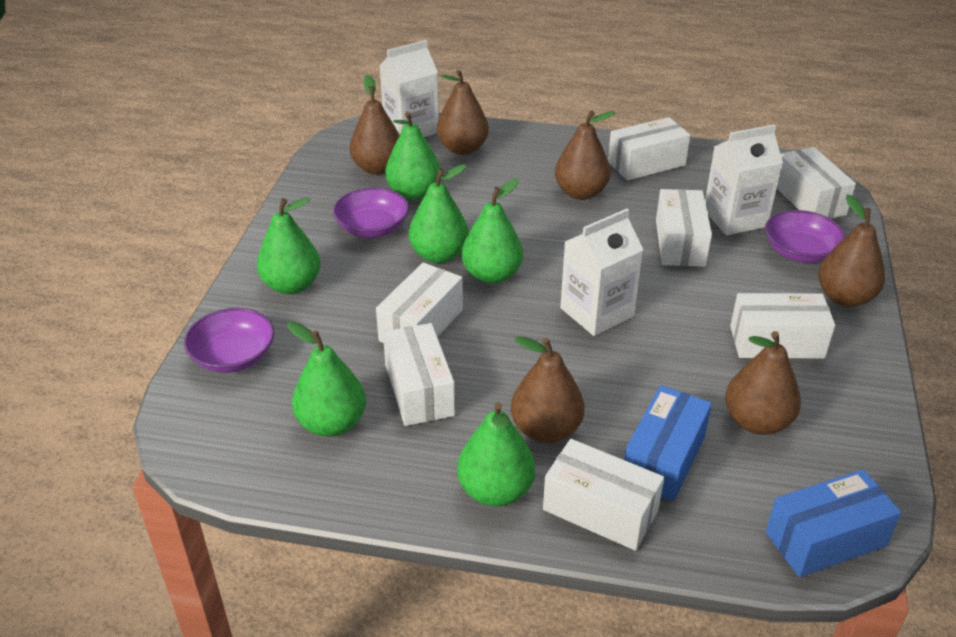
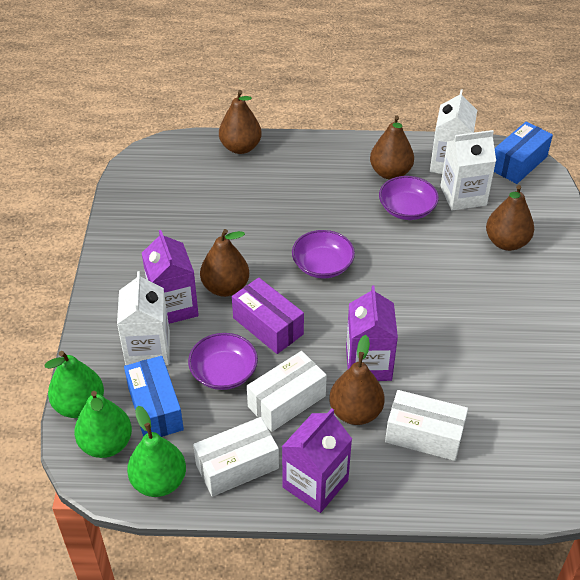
brown pear: [349,74,400,175] [437,70,489,155] [511,336,585,443] [555,110,616,200] [725,331,801,435] [818,194,885,307] = 6 -> [200,229,249,297] [219,90,262,154] [329,335,385,425] [370,116,414,180] [486,185,534,251] = 5
green pear: [257,198,321,294] [287,322,366,437] [385,112,440,200] [409,164,469,263] [457,402,535,506] [461,178,523,284] = 6 -> [44,351,104,418] [74,391,132,458] [127,406,186,497] = 3
purple box: none = 0 -> [232,278,304,354] = 1
purple carton: none = 0 -> [142,230,199,324] [282,409,352,513] [346,285,398,381] = 3
white box: [376,263,463,343] [383,323,455,426] [543,439,664,551] [608,117,690,180] [656,189,712,267] [730,293,835,358] [777,147,856,219] = 7 -> [193,417,279,497] [247,351,327,432] [385,390,468,461] = 3

